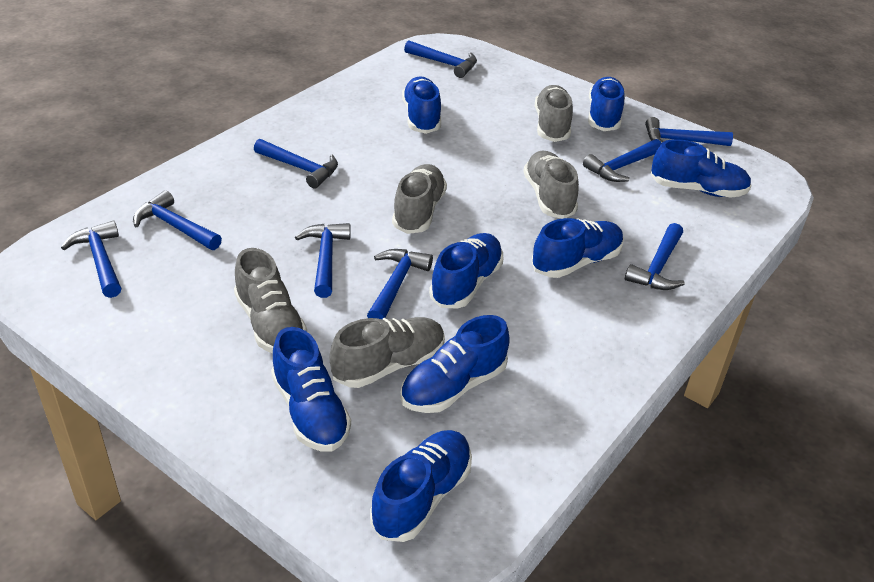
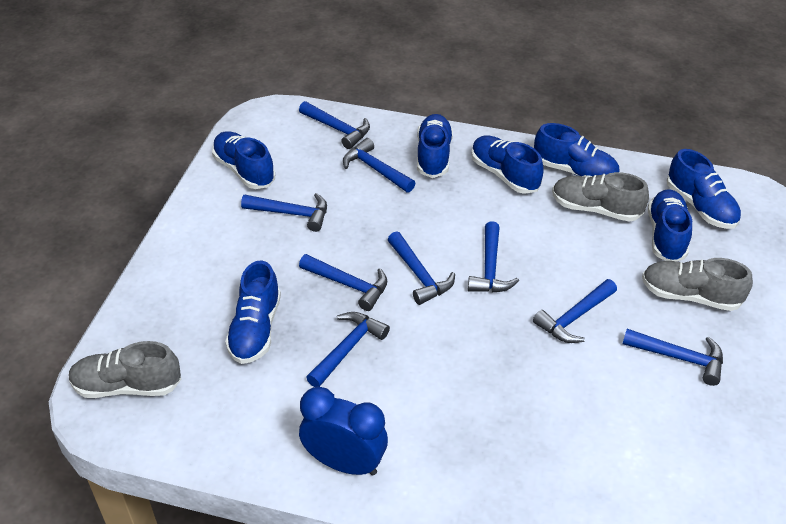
blue clock: none = 0 -> [299,387,388,476] = 1
blue shoe: [271,327,351,452] [370,430,472,542] [400,315,510,413] [402,76,441,134] [429,233,503,309] [531,218,624,278] [588,77,625,131] [650,139,752,198] = 8 -> [212,131,275,189] [225,260,281,364] [417,114,453,178] [471,135,544,194] [534,123,619,178] [648,189,692,262] [666,149,741,229] = 7
grey shoe: [234,248,307,353] [329,317,445,388] [392,164,447,234] [523,151,579,219] [535,85,573,142] = 5 -> [68,341,181,398] [552,172,649,222] [642,258,753,311] = 3

